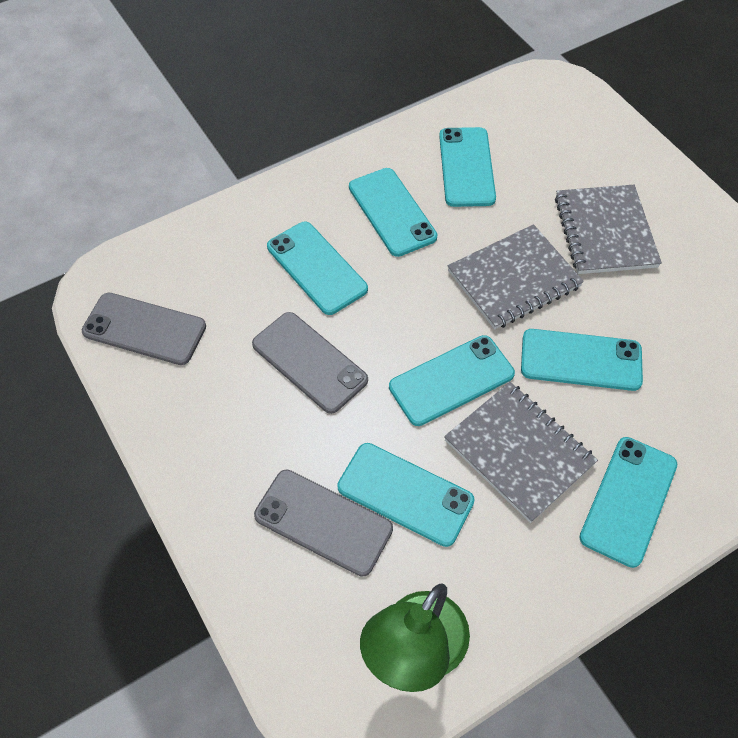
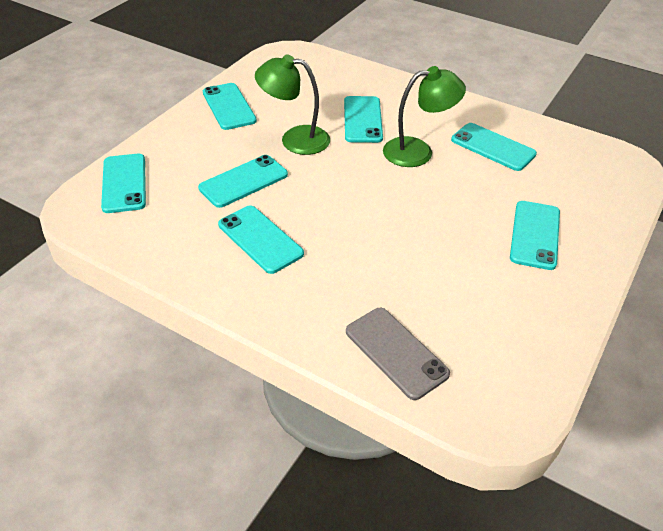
green lamp: [360,583,470,692] = 1 -> [255,54,330,155] [383,66,466,167] = 2
grey notebook: [444,382,598,523] [448,224,584,330] [555,185,662,274] = 3 -> none = 0
grey phone: [82,292,206,365] [252,312,368,414] [254,470,393,577] = 3 -> [346,308,450,400] = 1

